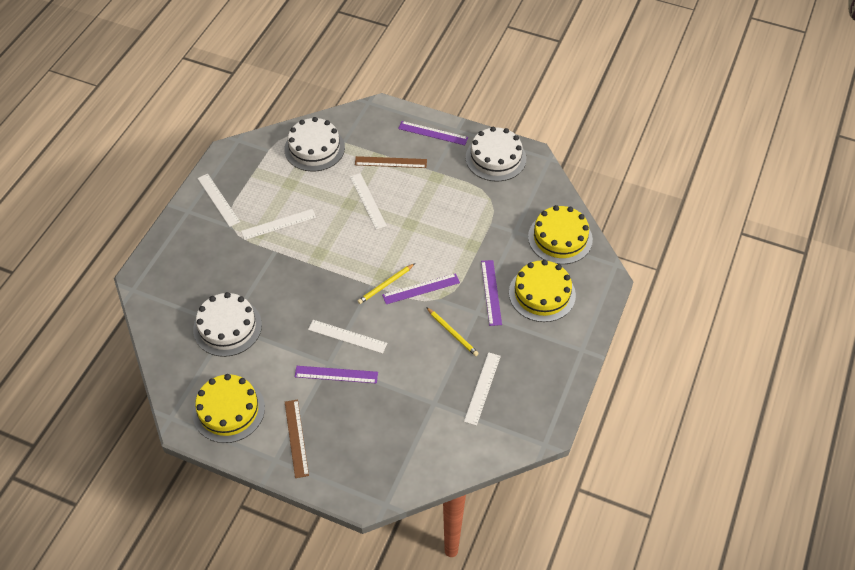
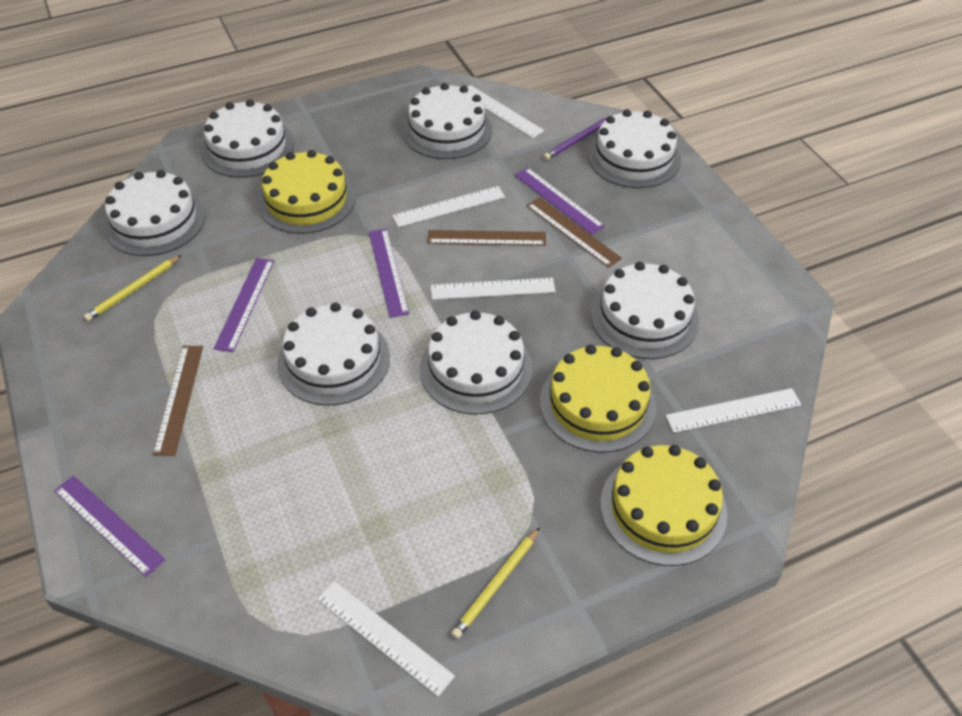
brown ruler: [285,399,309,478] [355,156,427,168] = 2 -> [153,346,203,456] [427,230,546,246] [526,197,622,268] = 3
purple pencil: none = 0 -> [543,115,613,160] = 1
white cake: [193,292,262,357] [284,117,345,172] [466,127,526,182] = 3 -> [104,170,206,256] [201,99,294,178] [277,303,390,406] [402,83,492,159] [420,310,533,415] [588,109,681,188] [591,262,699,359] = 7

